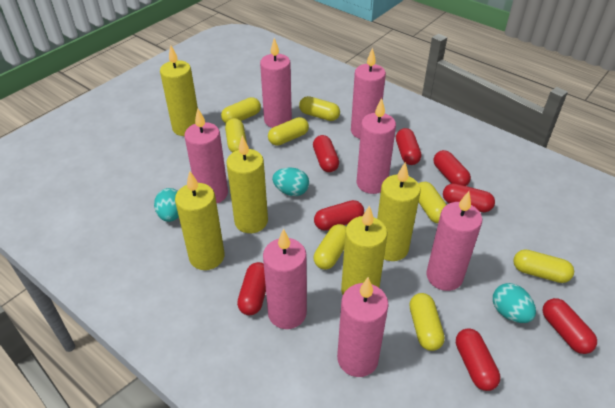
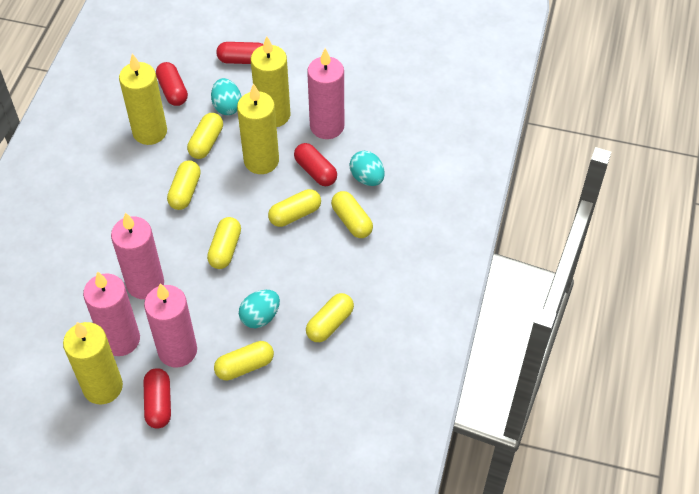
pink candle: [184,109,228,204] [260,38,292,128] [263,228,307,329] [337,277,389,377] [351,48,386,139] [356,98,396,194] [426,191,482,291] = 7 -> [83,271,140,356] [111,212,164,299] [144,283,197,368] [307,48,344,139] = 4
red capsule: [237,262,266,315] [313,135,339,172] [314,200,364,231] [396,128,421,165] [433,150,471,186] [443,183,495,212] [456,328,500,391] [542,298,597,354] = 8 -> [144,368,171,429] [156,62,188,106] [216,42,264,64] [294,143,337,186] = 4
yellow candle: [160,45,198,136] [175,171,225,270] [226,135,268,233] [341,205,387,295] [377,162,421,261] = 5 -> [63,322,123,404] [119,54,167,145] [237,83,279,174] [251,36,291,127] = 4
yellow capsule: [221,97,261,123] [225,118,247,153] [268,117,309,146] [299,96,340,121] [314,224,346,269] [409,293,445,351] [418,182,447,223] [513,249,574,283] = 8 -> [167,160,201,210] [187,113,223,159] [207,217,241,269] [214,341,274,381] [268,189,321,227] [306,293,354,342] [331,191,373,238] = 7

